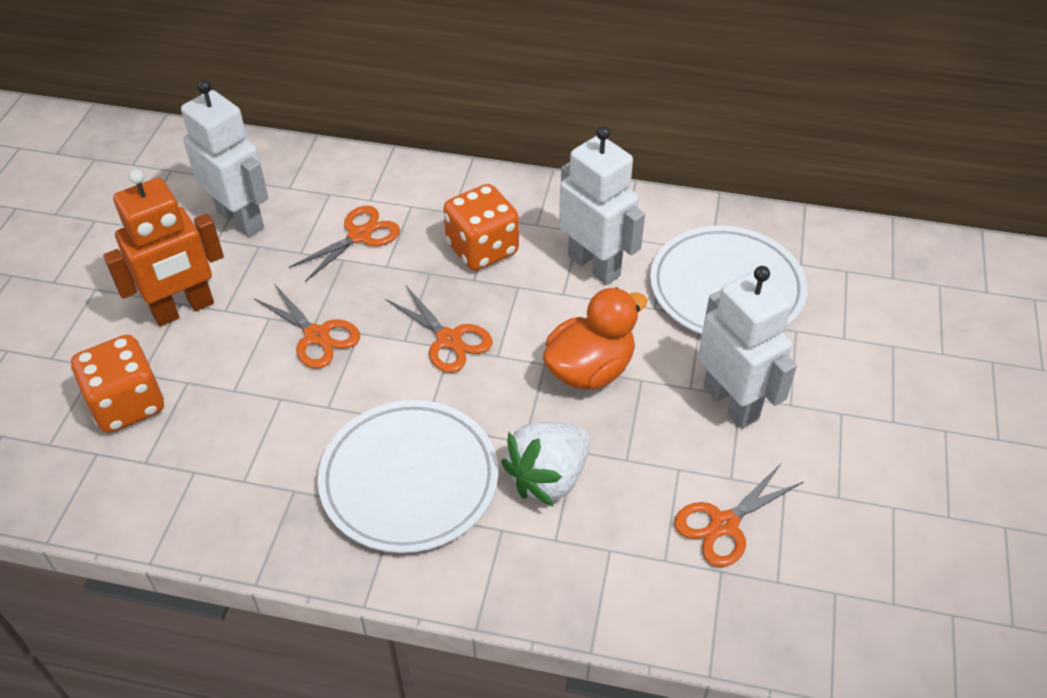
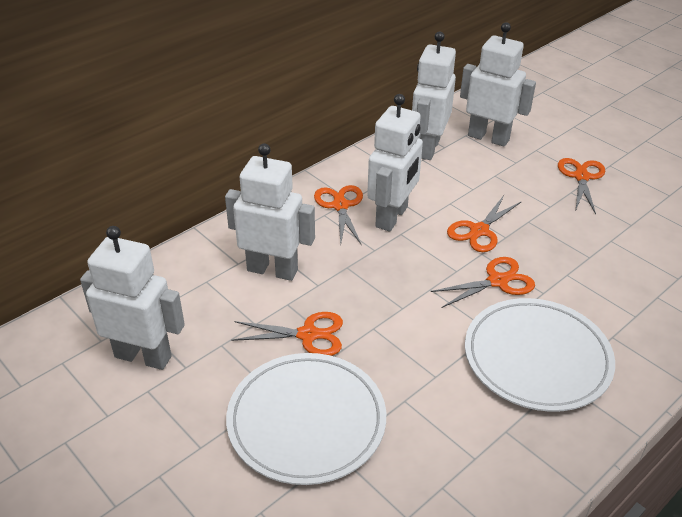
orange dice: [71,335,164,433] [443,184,519,271] = 2 -> none = 0
orange duck: [543,288,648,390] = 1 -> none = 0
orange robot: [103,169,224,326] = 1 -> none = 0
orange scissors: [254,285,360,369] [289,206,400,282] [385,286,493,373] [674,464,804,567] = 4 -> [231,312,343,356] [314,185,363,245] [431,257,535,308] [447,195,522,252] [558,158,605,214] = 5
white robot: [181,80,268,237] [559,126,645,285] [698,266,797,428] = 3 -> [80,226,185,370] [225,143,315,281] [367,94,423,232] [412,32,456,160] [460,22,536,147] = 5
white strawberry: [501,422,590,506] = 1 -> none = 0

